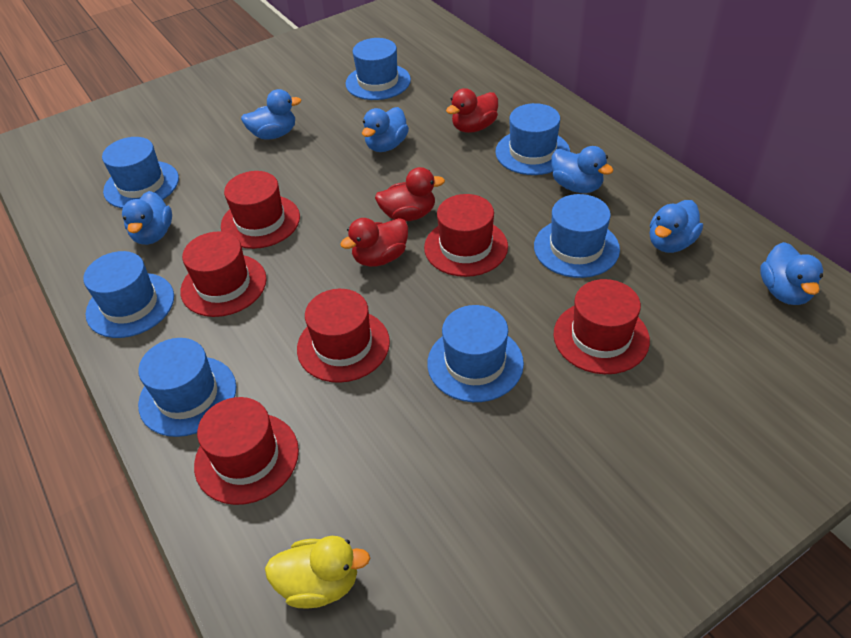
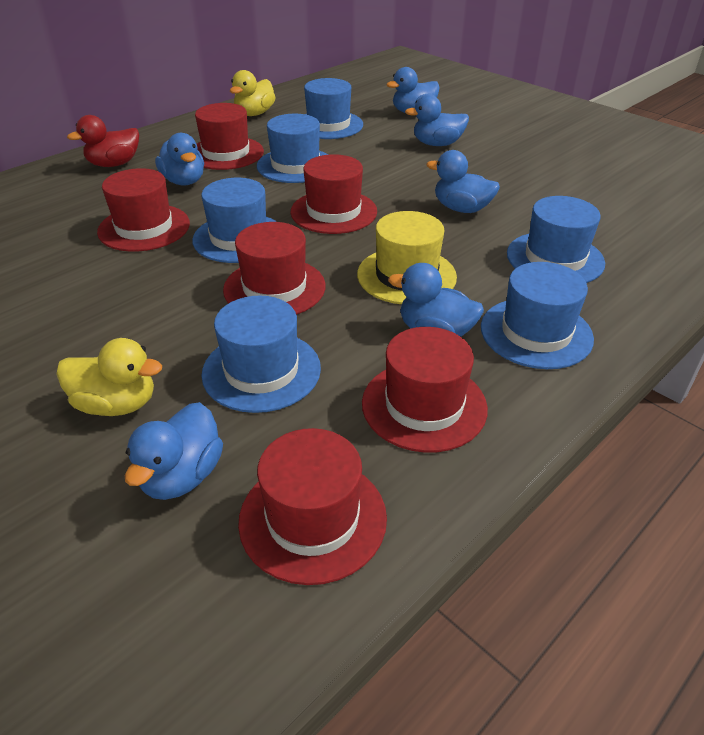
blue hat: [83,251,174,338] [102,137,179,209] [138,338,237,437] [345,38,411,100] [427,305,524,402] [495,103,570,175] [534,194,620,278] = 7 -> [192,178,277,263] [201,296,321,413] [257,114,328,183] [304,78,363,139] [481,262,594,369] [507,196,605,283] = 6
red duck: [340,218,408,267] [375,167,445,221] [446,88,498,133] = 3 -> [67,115,139,167] = 1
yellow duck: [265,536,370,609] = 1 -> [56,338,162,416] [230,70,276,116] = 2
yellow hat: none = 0 -> [357,211,457,304] = 1

